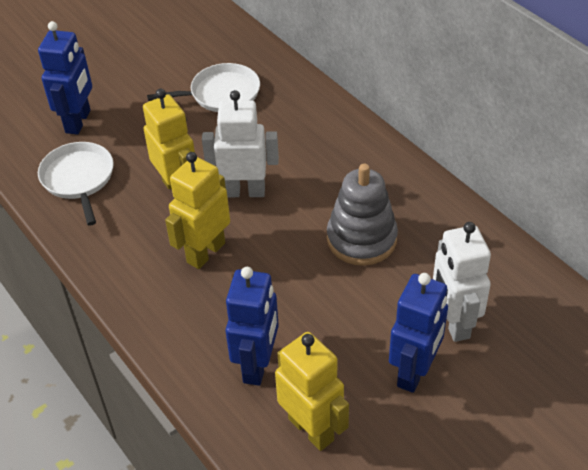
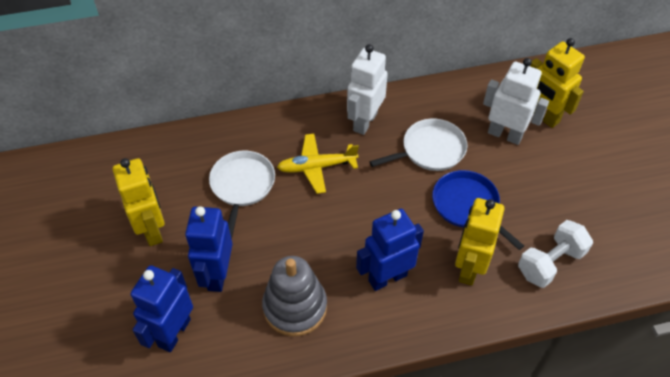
blue pan: none = 0 -> [432,170,524,250] = 1
white dumbbell: none = 0 -> [518,220,593,288] = 1
yellow plane: none = 0 -> [277,134,359,194] = 1

